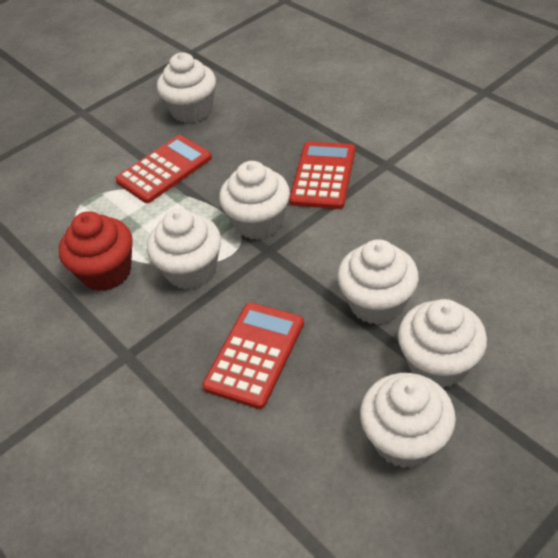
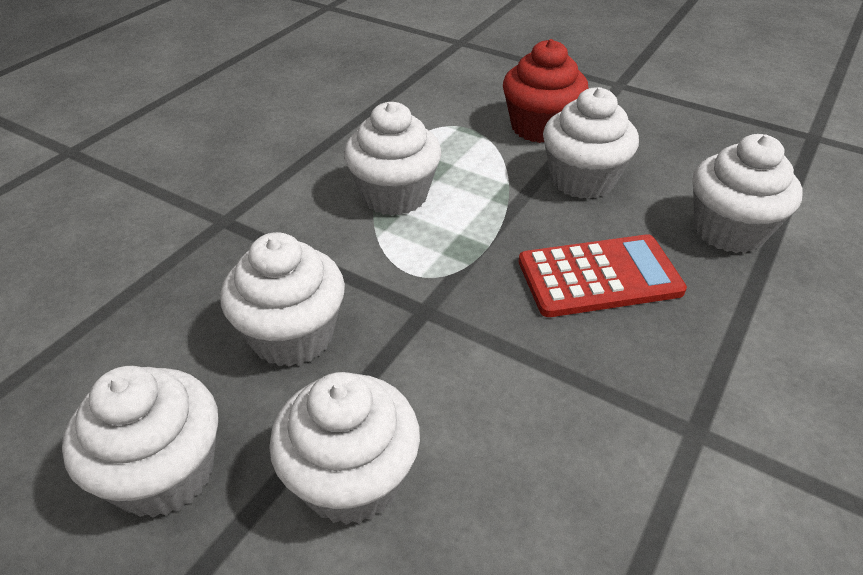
red calculator: [116,135,212,203] [202,303,304,409] [289,142,355,209] = 3 -> [518,234,687,317] = 1

